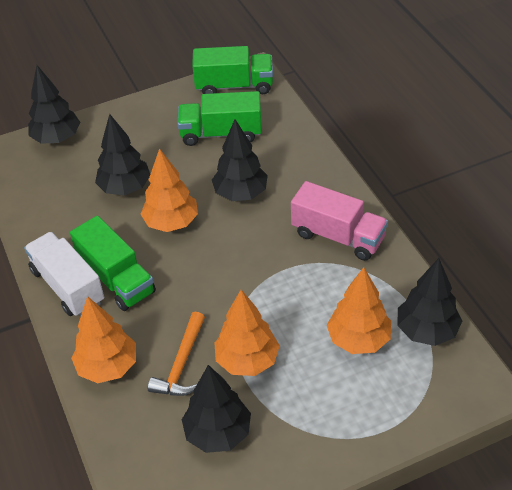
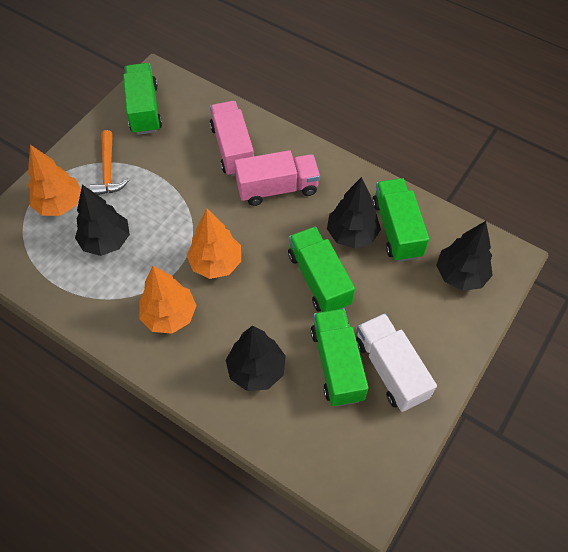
black tree: [28,65,80,144] [95,114,150,195] [182,365,251,453] [212,119,268,201] [397,258,462,346] = 5 -> [75,184,130,256] [226,326,286,391] [327,177,381,249] [436,221,493,291] = 4
green truck: [70,216,156,311] [178,91,262,146] [192,46,273,94] = 3 -> [123,63,162,135] [288,226,355,312] [310,308,368,407] [372,178,429,262] = 4
orange tree: [71,296,136,383] [141,148,198,232] [214,290,280,376] [327,267,391,354] = 4 -> [28,145,81,216] [139,266,197,334] [187,209,241,279] = 3
pink truck: [291,181,388,261] = 1 -> [210,101,254,176] [234,150,320,206] = 2

